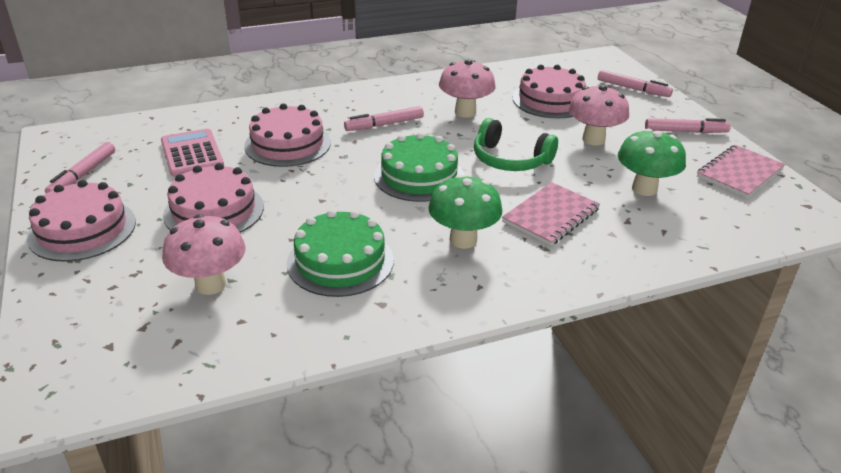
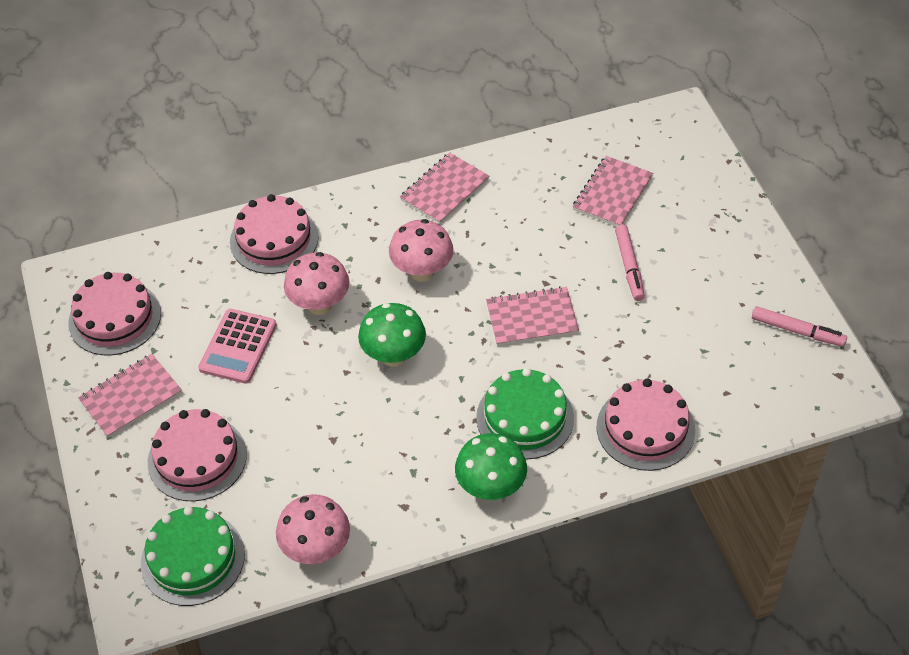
green headphones: [474,118,558,171] = 1 -> none = 0
pink marker: [45,142,115,193] [344,106,424,131] [598,70,673,97] [645,118,731,133] = 4 -> [615,225,645,301] [752,306,847,347] = 2
pink notebook: [502,182,600,246] [697,145,785,198] = 2 -> [78,354,182,438] [400,152,489,224] [486,286,579,346] [573,156,653,226] = 4

